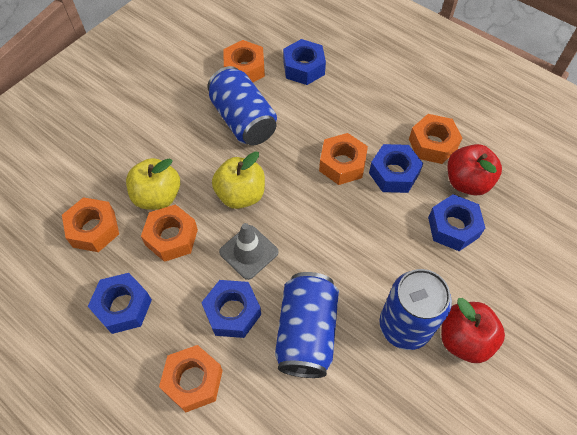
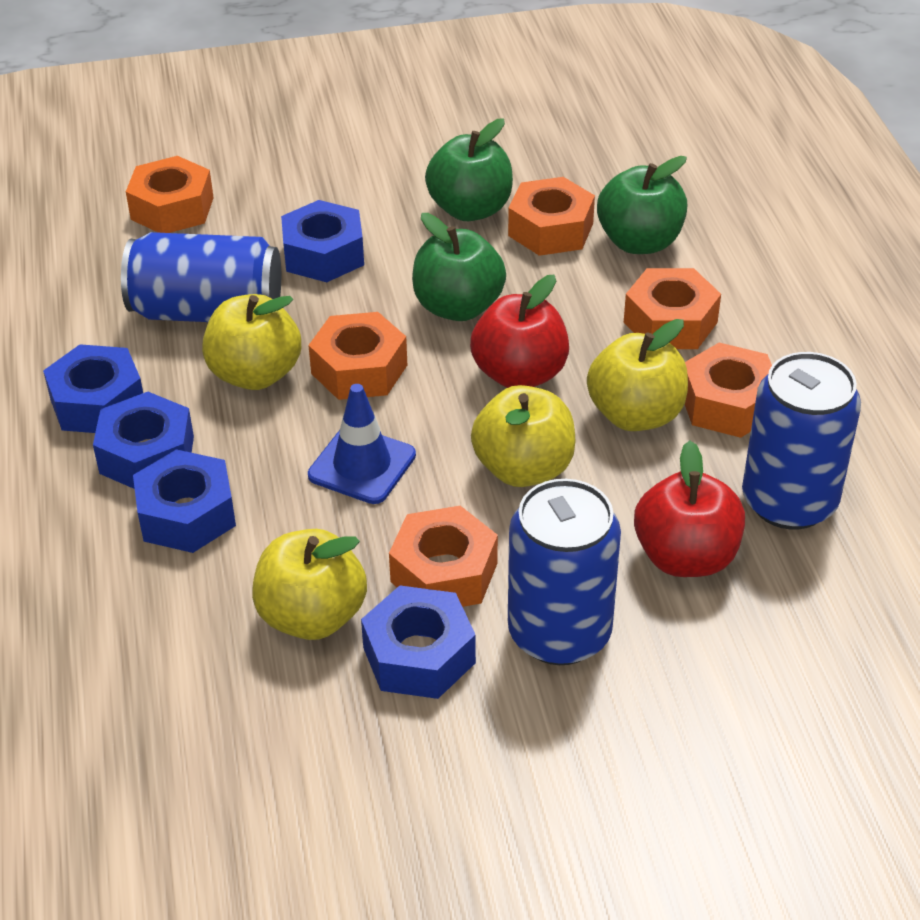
blue traffic cone: none = 0 -> [308,384,416,504] = 1
green apple: none = 0 -> [412,213,506,321] [425,118,513,221] [597,156,687,254] = 3
grey traffic cone: [219,223,279,280] = 1 -> none = 0
yellow apple: [126,158,180,210] [212,151,265,209] = 2 -> [202,294,301,390] [252,529,367,640] [471,385,576,487] [587,319,688,431] = 4

